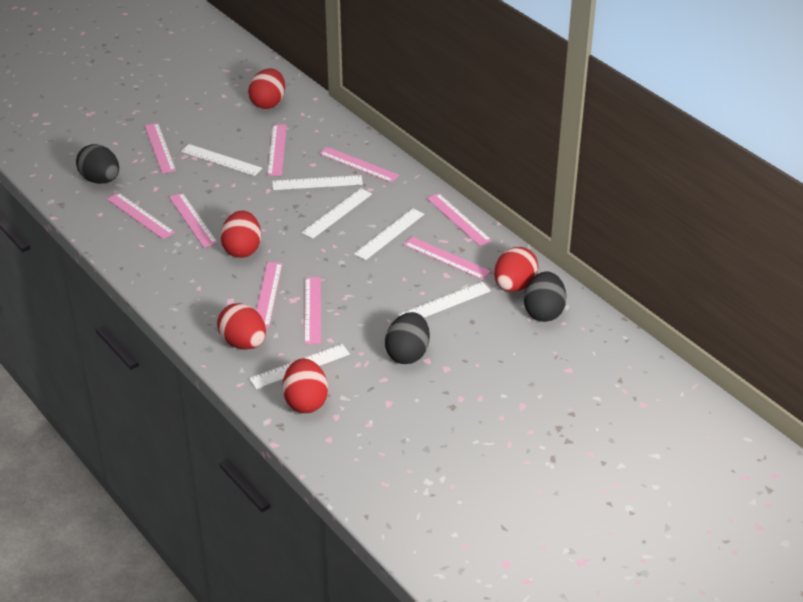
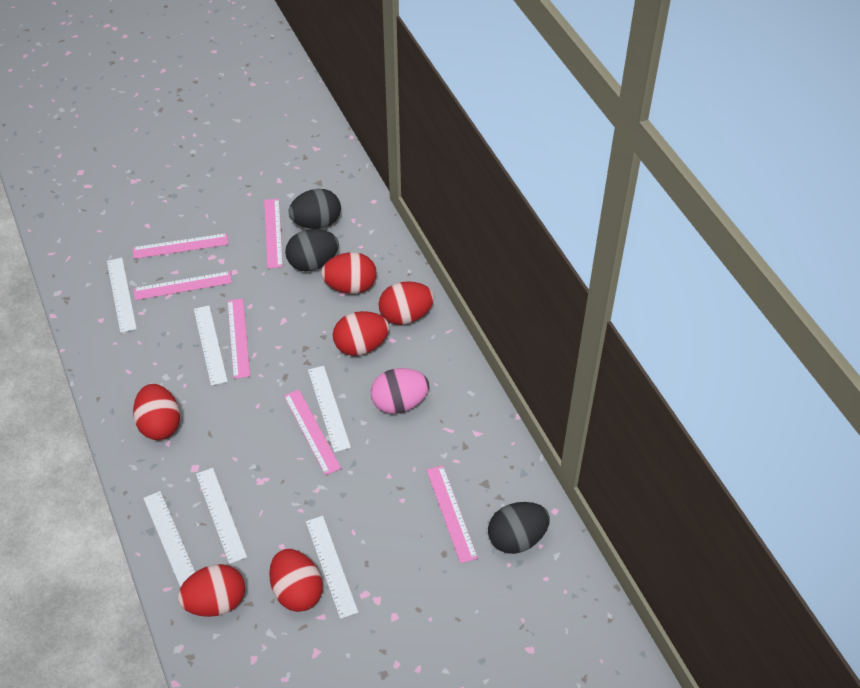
pink egg: none = 0 -> [370,368,429,414] = 1
pink ruler: [107,193,175,239] [144,123,176,174] [169,193,218,248] [256,262,282,328] [267,125,287,176] [304,277,321,344] [319,147,399,183] [403,237,491,280] [427,193,492,246] = 9 -> [133,233,229,259] [133,271,232,300] [227,299,250,379] [264,199,283,269] [284,390,341,475] [426,465,478,563] = 6
red egg: [217,303,266,350] [221,210,261,258] [248,68,285,109] [282,358,328,413] [494,247,538,292] = 5 -> [133,384,180,440] [178,564,245,617] [269,549,323,612] [321,252,377,294] [333,311,389,356] [379,281,434,325] = 6

